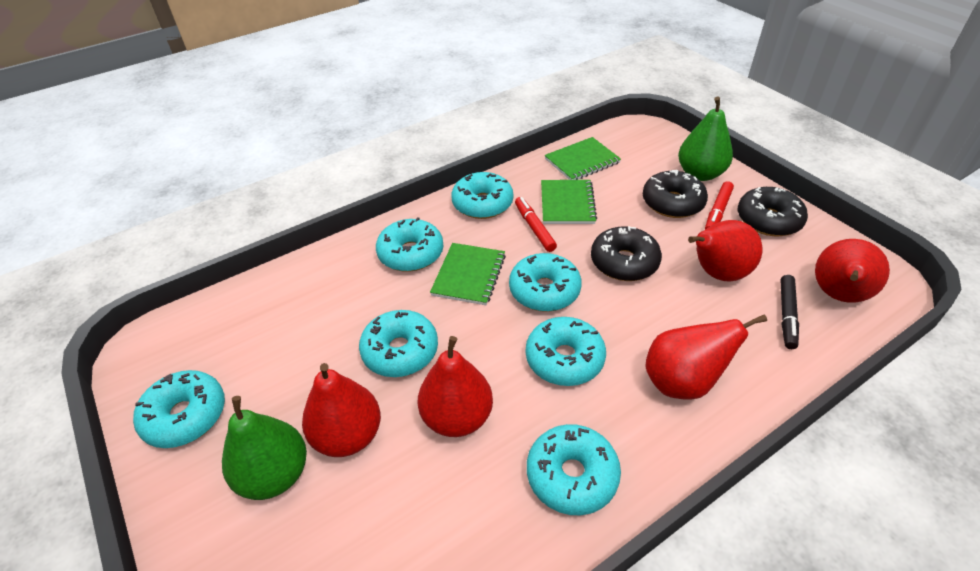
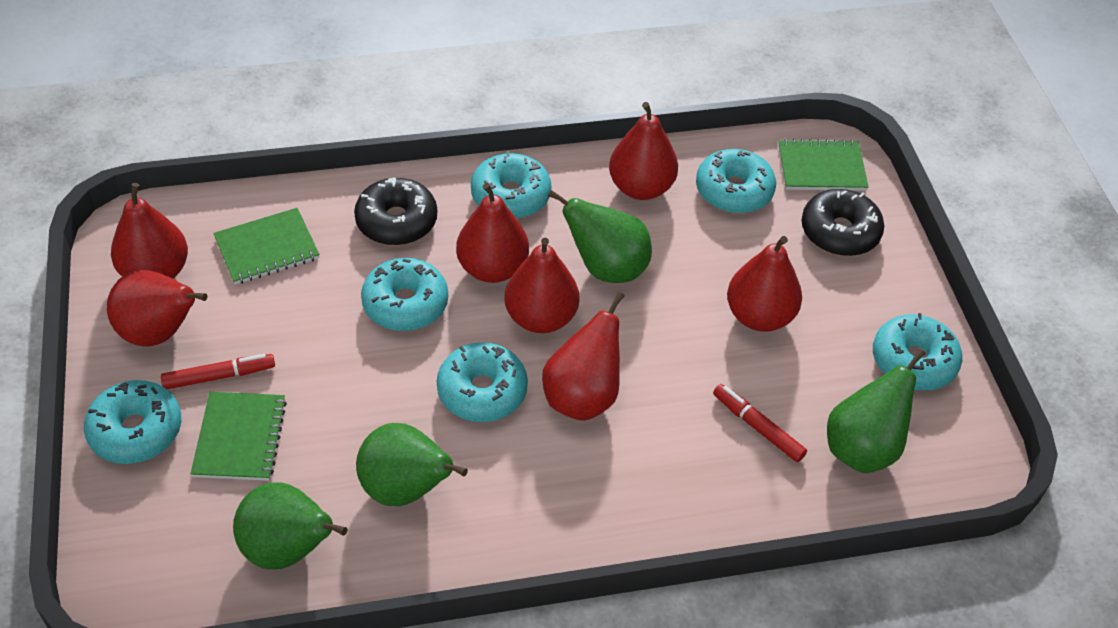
black donut: [591,226,662,281] [643,170,708,218] [738,187,808,236] = 3 -> [354,177,437,245] [802,189,884,256] = 2
black marker: [781,275,799,349] = 1 -> none = 0
green pear: [222,396,307,500] [678,96,733,181] = 2 -> [233,482,348,570] [356,423,468,506] [548,190,652,283] [827,349,926,473] = 4
red pear: [302,363,381,457] [418,336,493,437] [645,314,767,400] [688,220,762,282] [815,239,890,303] = 5 -> [107,270,207,347] [111,183,188,279] [456,183,529,283] [504,238,579,333] [542,292,625,421] [609,102,678,200] [727,236,802,332] = 7
turquoise donut: [133,370,225,448] [359,310,438,377] [376,217,443,272] [451,172,513,219] [509,253,582,312] [526,317,606,386] [527,424,621,515] = 7 -> [84,380,181,464] [361,258,448,331] [437,342,528,422] [471,151,552,219] [696,149,776,214] [873,313,962,391] = 6

